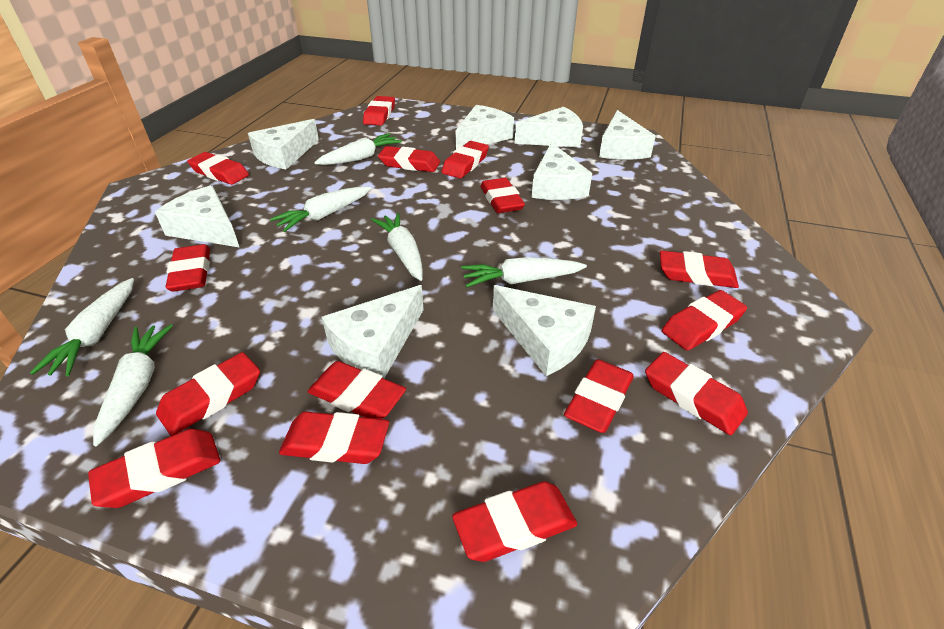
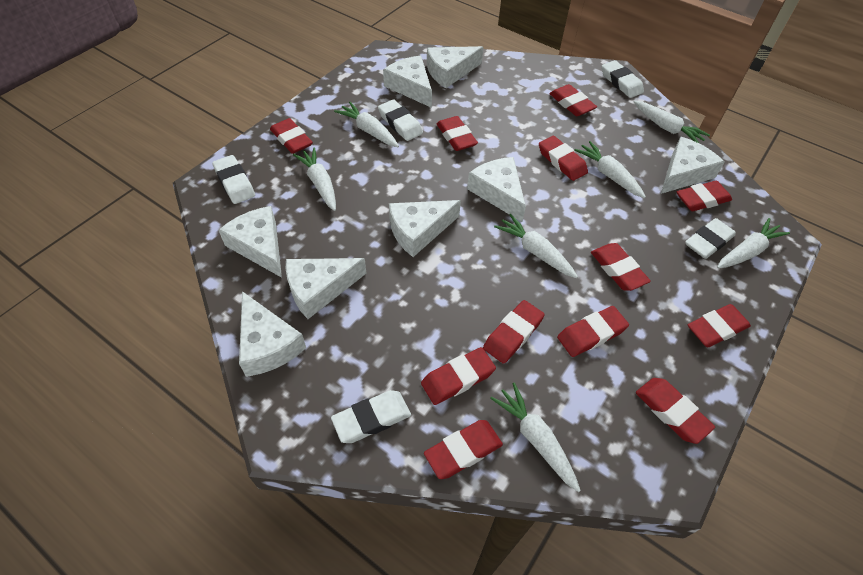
red eraser: [88,429,220,508] [156,352,260,436] [165,244,210,292] [187,152,249,185] [279,412,389,464] [308,361,406,419] [363,96,395,126] [378,146,440,172] [442,141,489,178] [452,481,577,562] [481,178,525,213] [564,359,634,433] [645,352,748,435] [660,251,739,288] [662,290,747,350] = 15 -> [270,118,313,154] [421,347,496,405] [424,420,503,479] [437,116,478,151] [483,300,545,364] [539,136,588,181] [549,84,597,116] [557,306,629,357] [591,243,651,291] [636,378,715,444] [677,181,732,211] [688,304,751,347] = 12
white carrot: [30,278,134,377] [93,324,173,446] [270,186,372,232] [314,133,402,165] [371,212,423,281] [461,257,587,288] = 6 -> [293,148,336,211] [334,102,399,147] [490,383,581,492] [494,214,578,278] [574,141,646,198] [634,101,710,144] [717,218,790,269] = 7
white eraser: none = 0 -> [212,155,255,204] [331,390,411,443] [378,99,423,141] [602,60,644,98] [685,218,736,259] = 5

